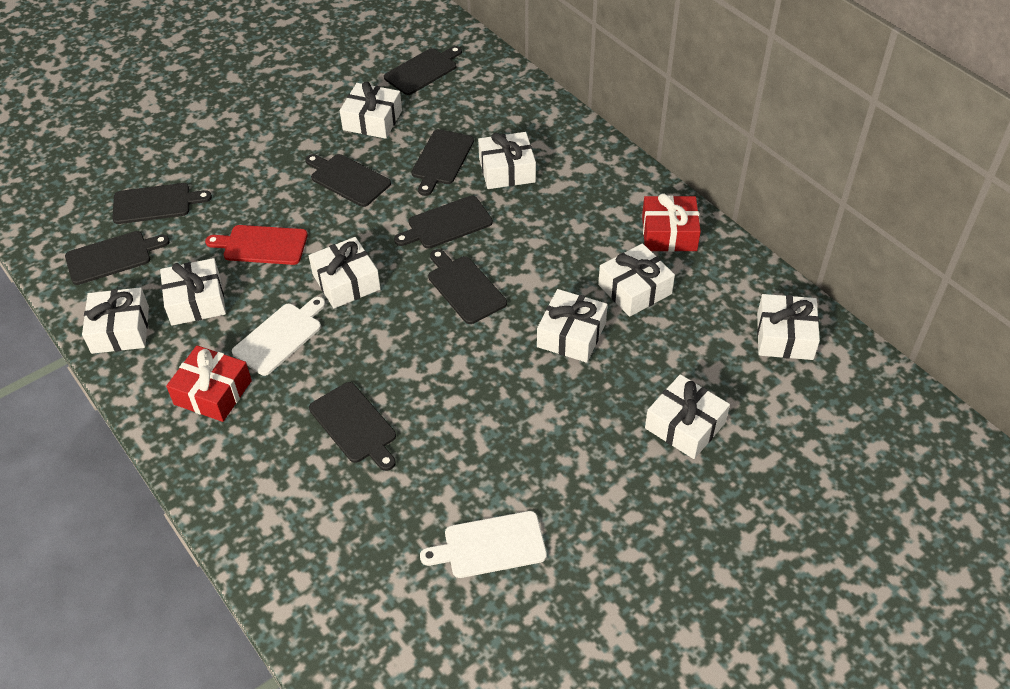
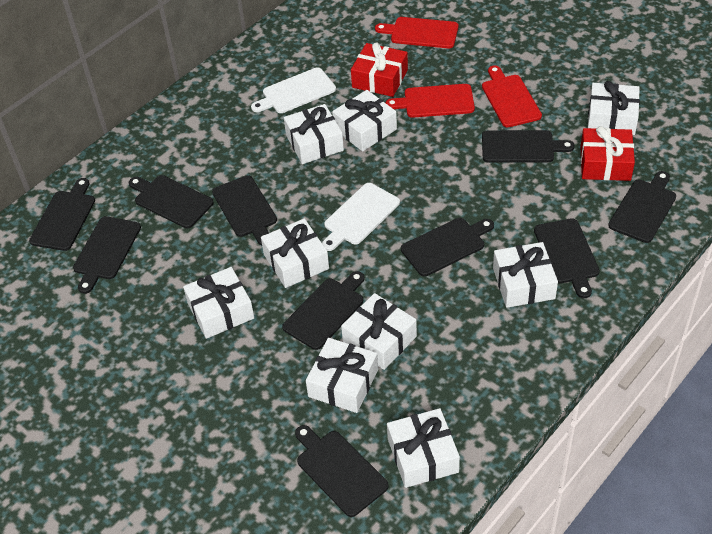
black cutting board: [65,231,170,285] [112,183,212,224] [305,154,391,207] [309,382,396,471] [384,46,462,95] [394,196,493,249] [412,129,474,196] [428,249,507,324] = 8 -> [29,178,95,251] [73,216,141,294] [129,175,214,229] [212,175,277,245] [282,271,364,350] [295,425,389,517] [401,218,494,276] [482,130,575,163] [534,218,600,298] [608,171,676,243] = 10
red cutting board: [205,225,308,265] = 1 -> [375,17,459,48] [386,84,475,118] [482,65,542,127] = 3

